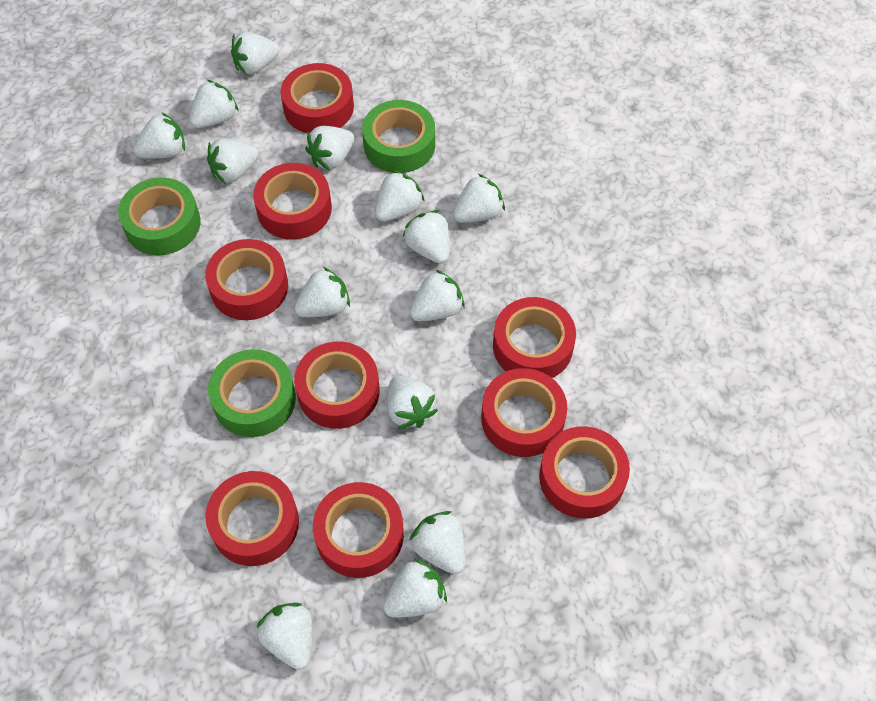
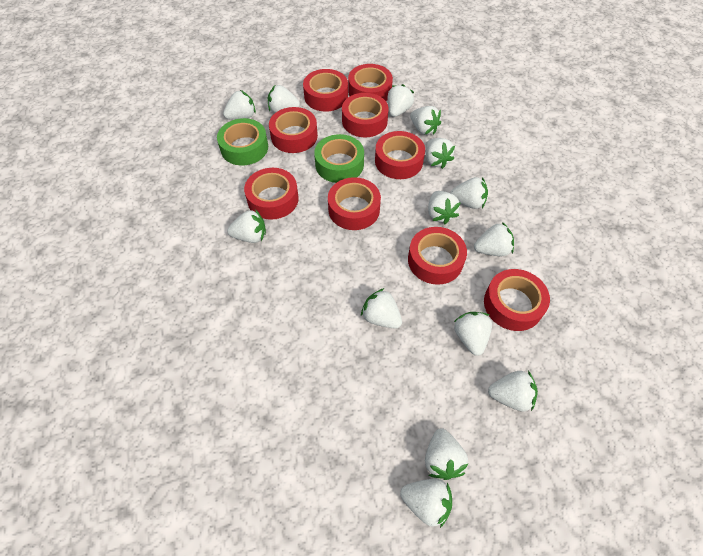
green tape: [118,178,201,255] [208,349,296,437] [362,100,435,173] = 3 -> [217,118,268,165] [314,134,364,183] = 2

